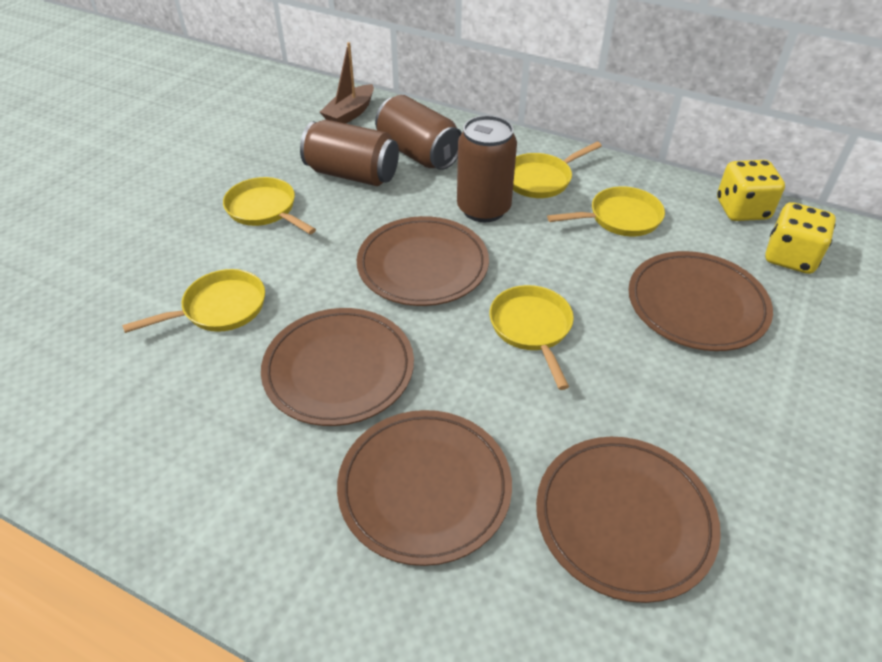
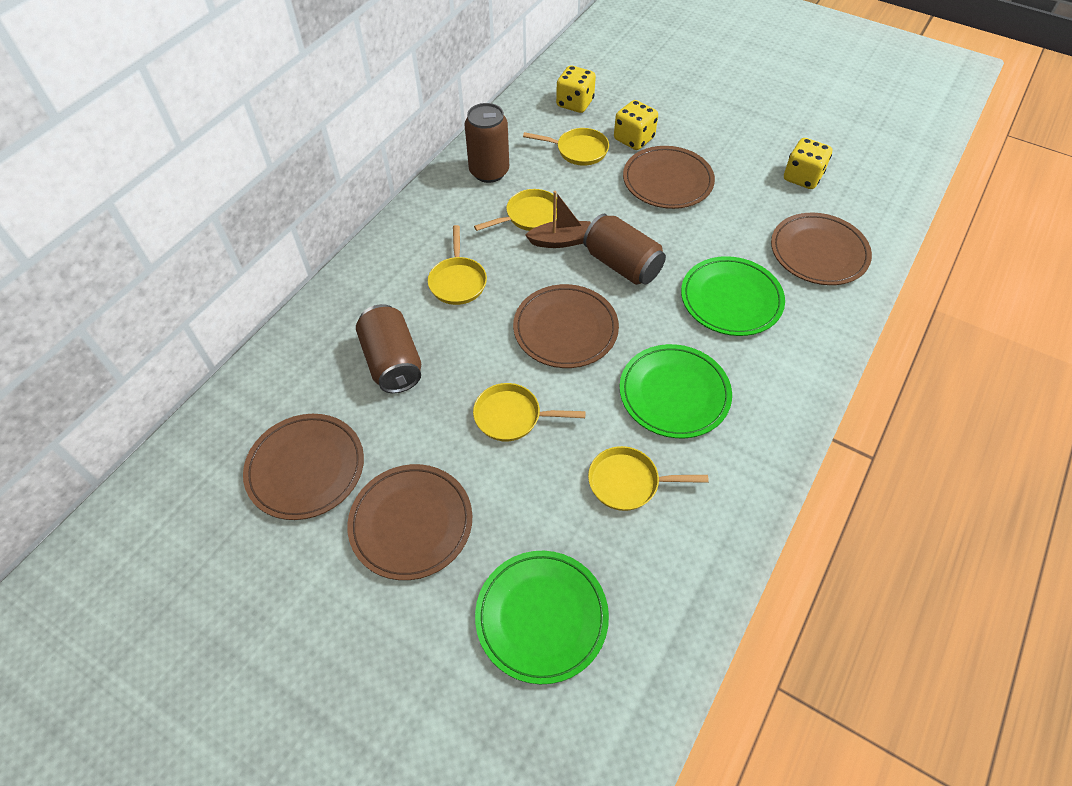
green plate: none = 0 -> [475,551,609,684] [620,344,732,438] [681,256,785,336] = 3
yellow dice: [717,160,785,221] [765,202,836,274] = 2 -> [556,65,596,113] [614,100,658,150] [784,138,832,189] = 3

